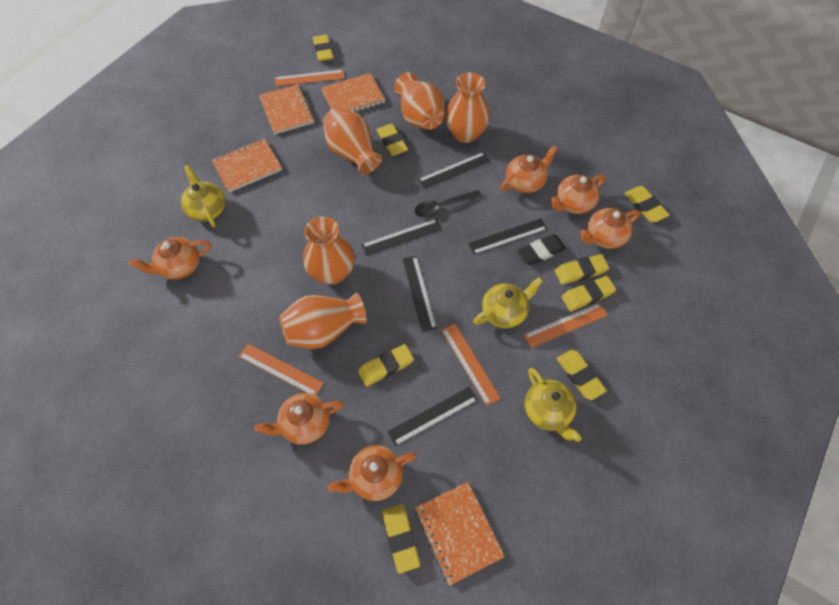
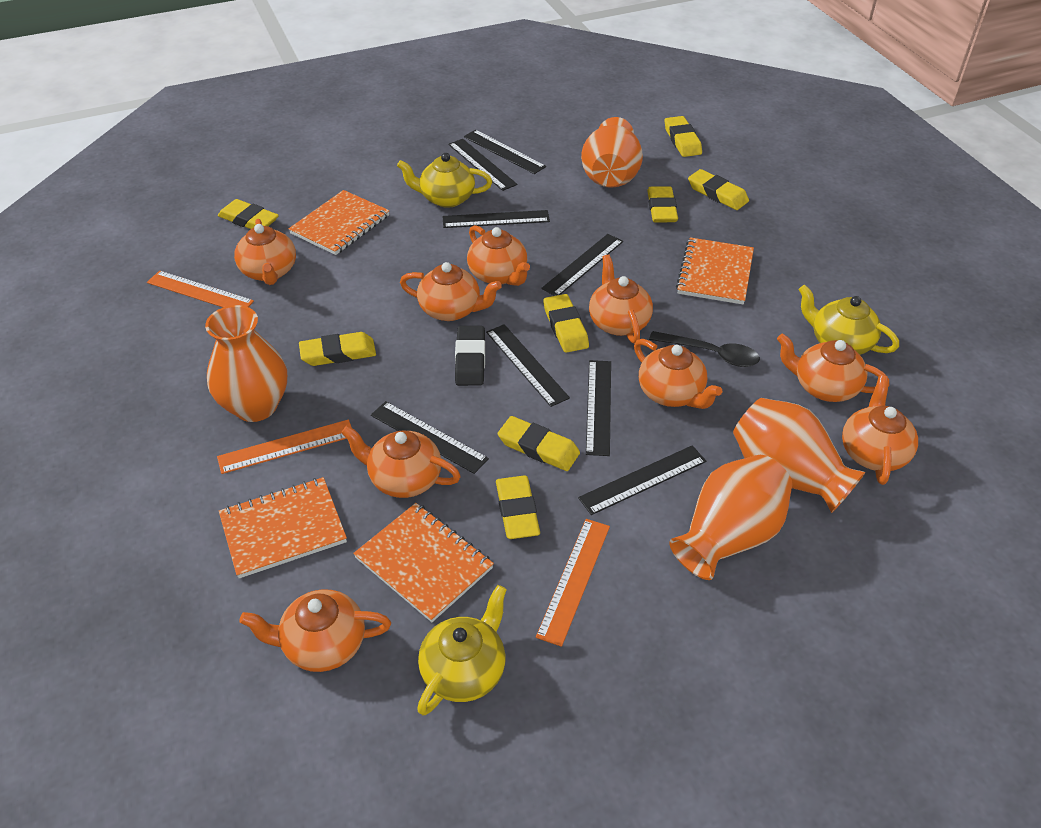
black ruler: [362,219,442,256] [388,387,478,446] [402,256,437,332] [418,152,490,189] [468,219,548,255] = 5 -> [371,401,489,474] [443,210,550,228] [448,139,517,191] [464,130,546,174] [486,324,570,407] [541,234,623,296] [578,445,706,515] [586,360,611,456] = 8
orange ruler: [239,344,324,395] [275,70,345,86] [441,324,501,406] [524,303,607,348] = 4 -> [147,271,254,307] [217,419,352,474] [536,519,610,647] = 3
orange teapot: [129,237,211,279] [254,393,344,445] [328,445,417,501] [500,146,558,193] [551,175,605,214] [580,208,640,249] = 6 -> [234,219,296,285] [239,589,391,672] [341,426,461,498] [400,262,502,321] [467,225,530,286] [589,254,653,344] [634,339,722,409] [777,333,889,402] [842,376,918,485] = 9
orange vase: [279,293,366,349] [303,217,355,284] [323,107,382,175] [394,72,444,130] [445,72,490,143] = 5 -> [205,305,287,422] [581,117,643,188] [669,455,793,580] [733,398,866,513] = 4

